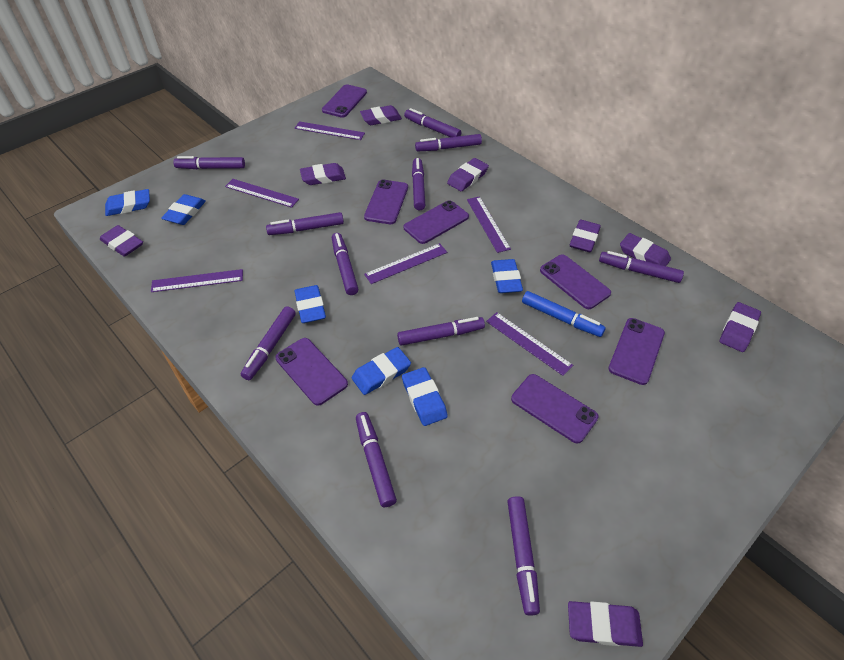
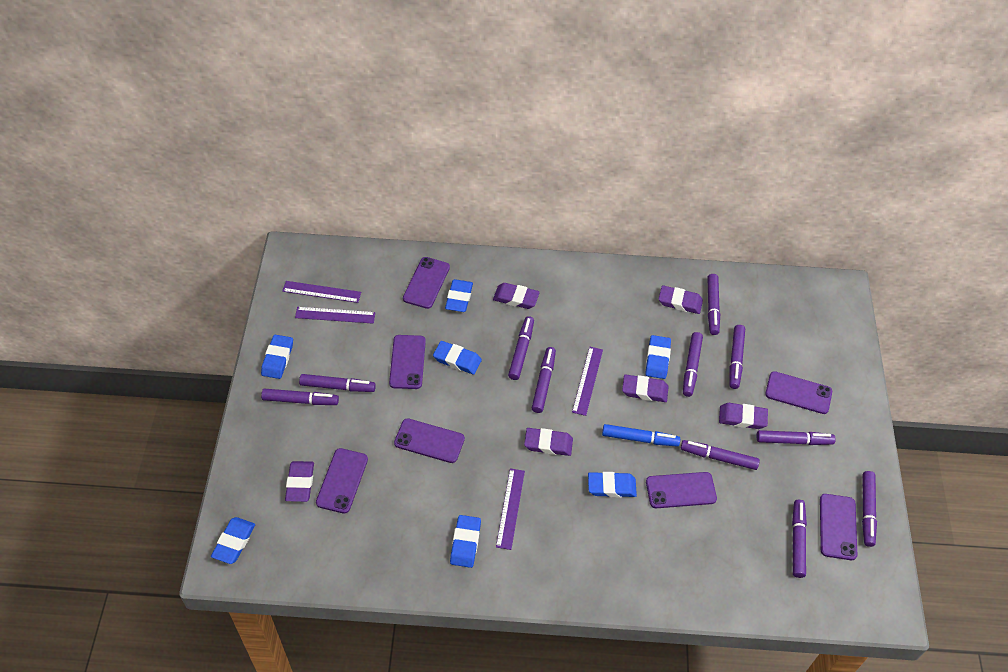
blue eraser: [105,189,150,216] [161,194,206,225] [294,285,326,323] [352,347,411,395] [402,367,448,426] [491,259,523,293] = 6 -> [211,517,255,564] [261,335,293,379] [433,341,482,375] [445,279,473,312] [450,515,481,568] [588,472,637,498] [645,335,671,379] = 7
purple eraser: [100,225,143,257] [300,163,346,185] [360,105,402,125] [447,158,489,191] [568,601,643,647] [570,220,601,252] [620,233,671,266] [719,302,761,352] = 8 -> [285,461,314,502] [493,283,540,309] [524,428,573,456] [622,374,668,402] [659,285,703,314] [719,403,768,429] = 6
purple ruler: [151,269,243,292] [225,179,299,208] [295,121,365,140] [364,243,447,284] [467,196,511,253] [486,312,573,376] = 6 -> [282,281,361,303] [295,307,375,324] [496,469,525,550] [572,347,603,416] = 4

